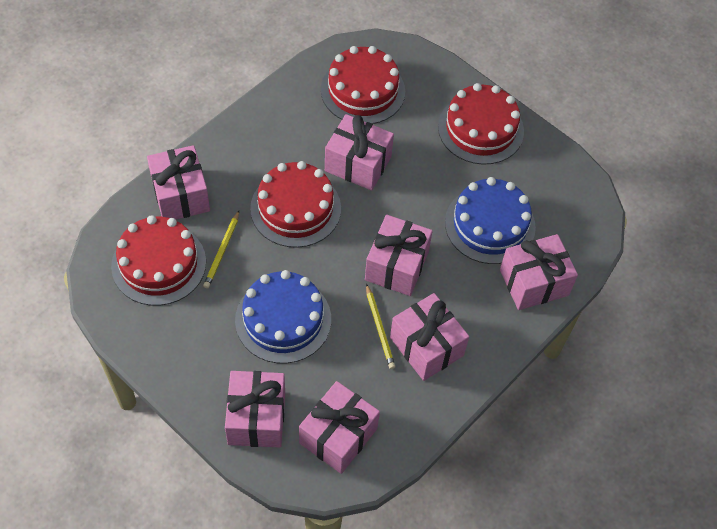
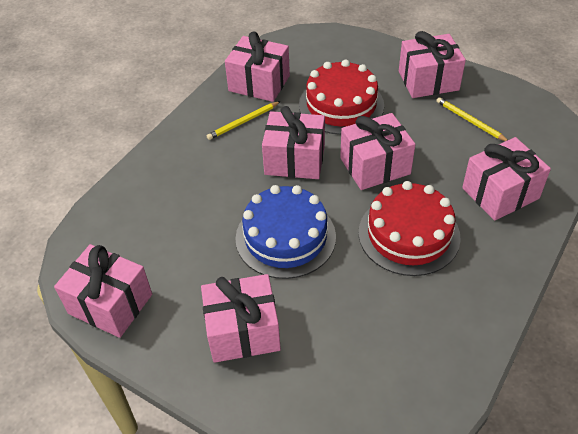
blue cake: [235,270,331,364] [445,177,536,264] = 2 -> [235,185,336,279] = 1
red cake: [111,215,206,306] [250,161,341,248] [321,46,405,124] [438,83,524,165] = 4 -> [299,59,384,135] [358,181,461,276] = 2

